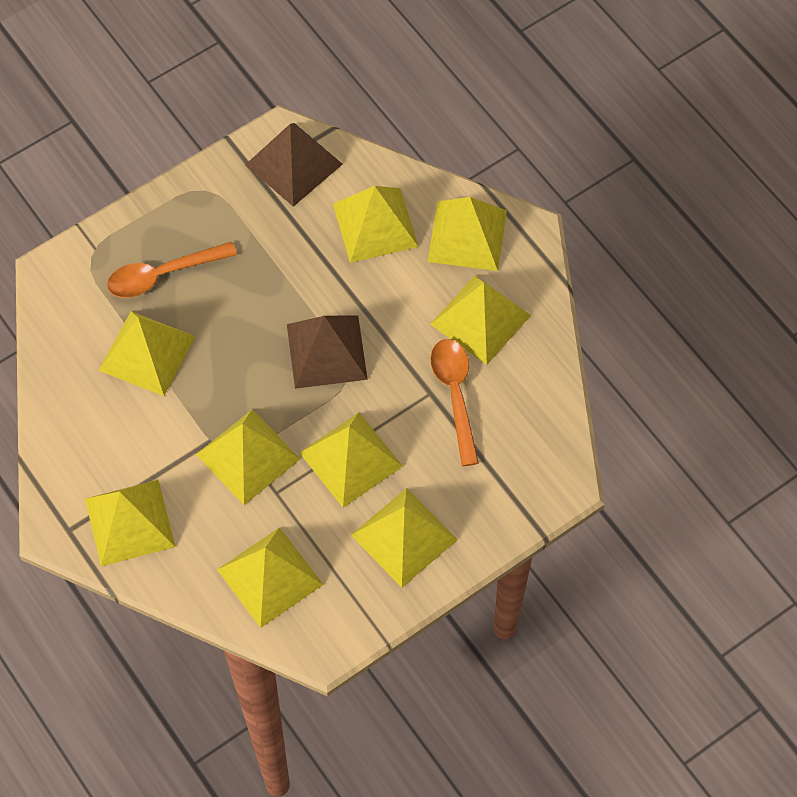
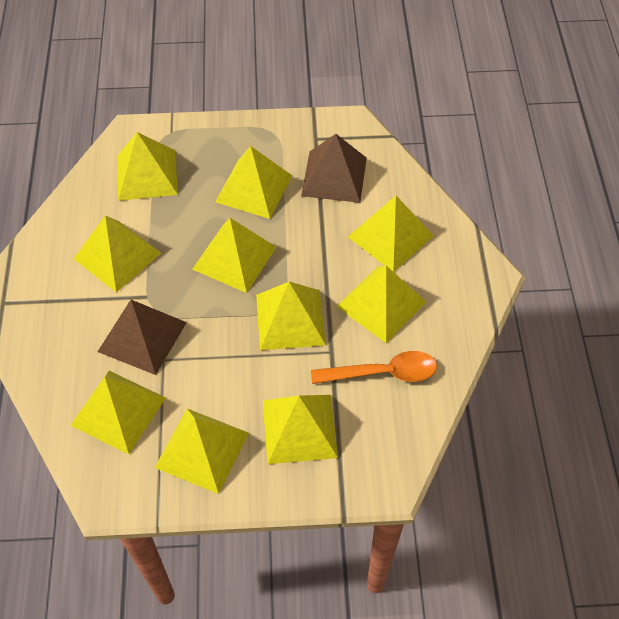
orange spoon: [107,242,237,298] [430,339,479,466] = 2 -> [311,351,437,384] = 1
yellow pyramid: [85,480,175,566] [98,311,196,396] [196,409,300,505] [217,527,324,628] [299,413,403,508] [333,186,419,263] [351,488,458,588] [428,197,507,271] [430,276,531,365] = 9 -> [71,371,166,454] [74,216,161,293] [117,132,178,201] [155,409,249,494] [192,218,276,293] [215,146,292,219] [256,282,326,350] [263,395,338,464] [336,266,426,343] [348,196,434,272] = 10

